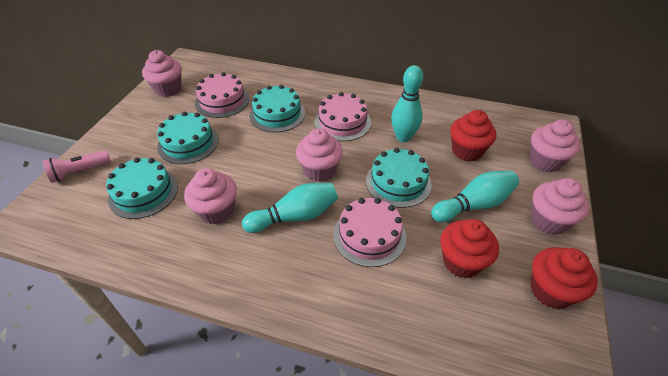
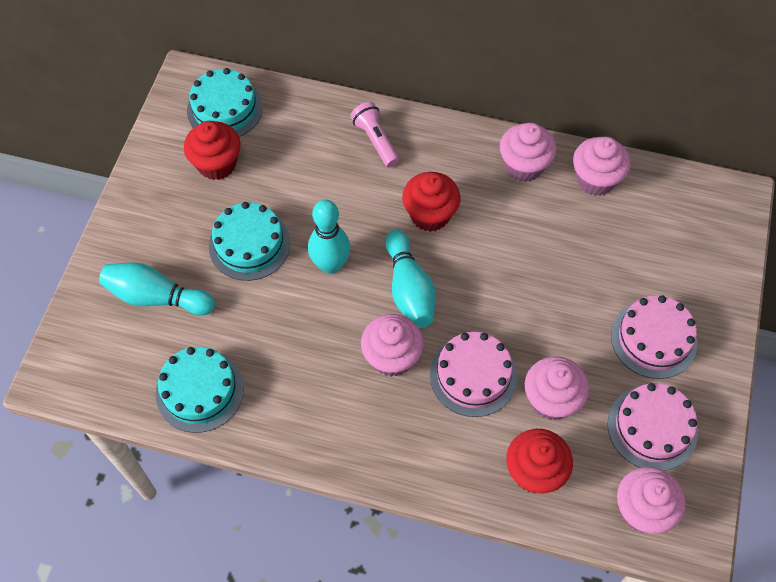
turquoise cake: [106,158,178,219] [157,112,219,164] [250,85,305,132] [366,148,432,208] = 4 -> [156,347,244,433] [187,68,263,137] [209,202,291,281] = 3

